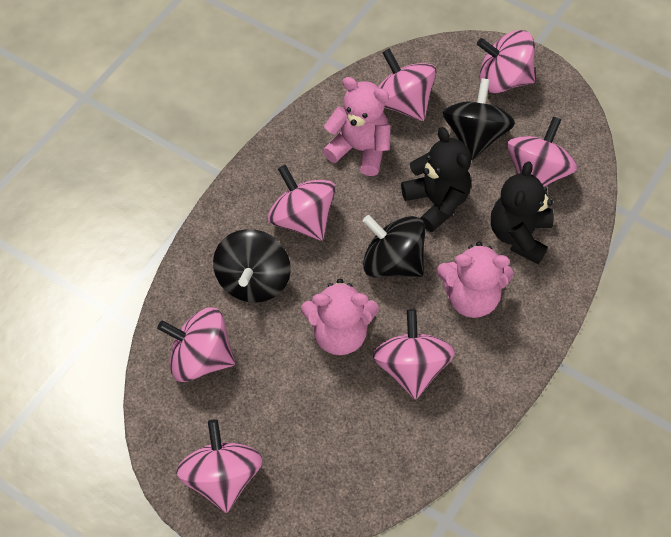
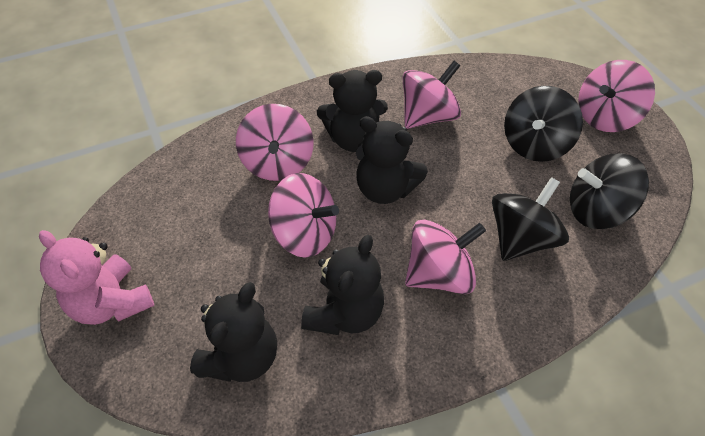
black teddy bear: [401,127,471,232] [491,161,554,264] = 2 -> [190,282,277,382] [301,235,384,335] [317,70,388,152] [356,116,428,204] = 4
pink spinning top: [157,307,235,382] [176,419,263,513] [268,165,336,241] [372,309,455,400] [378,49,437,121] [477,30,535,93] [507,116,577,187] = 7 -> [236,104,314,181] [268,173,339,258] [403,61,461,129] [405,220,486,294] [578,60,655,132] = 5
pink teddy bear: [301,279,379,355] [323,77,391,176] [437,242,513,318] = 3 -> [39,230,154,325] = 1

